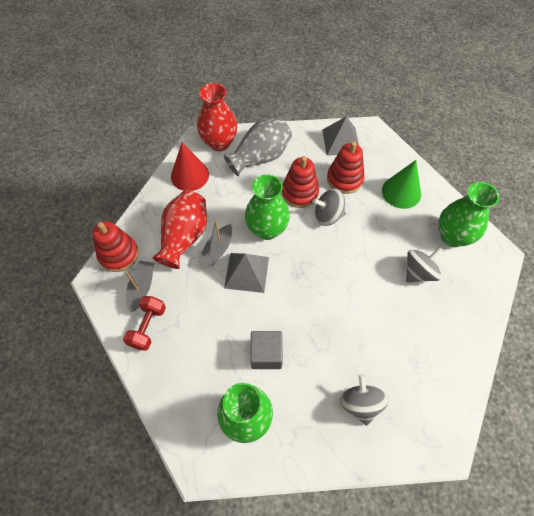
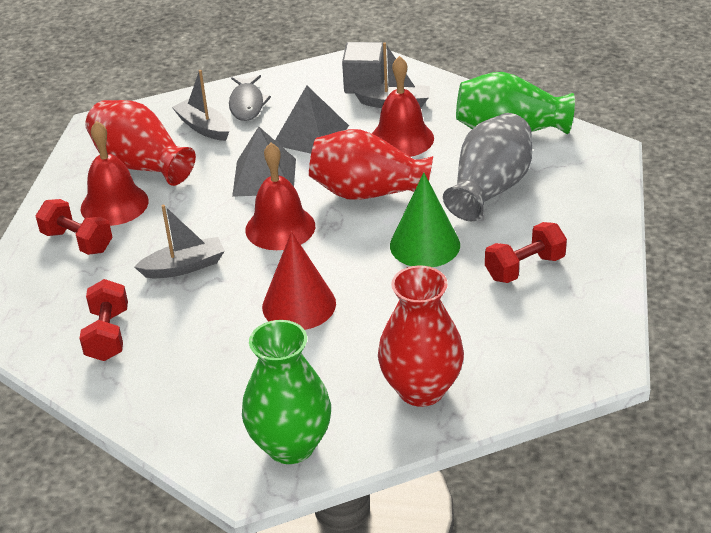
green vase: [217,383,273,443] [245,174,290,240] [438,182,499,247] = 3 -> [242,320,331,464] [456,72,575,134] = 2
grey boat: [125,261,154,312] [198,220,232,268] = 2 -> [135,205,225,278] [172,70,230,141] [353,42,430,108] = 3
grey fish: none = 0 -> [229,75,271,121] = 1
grey spinning top: [313,189,346,226] [340,374,389,426] [406,247,443,283] = 3 -> none = 0
red bell: none = 0 -> [81,121,149,226] [245,143,315,250] [372,56,434,157] = 3
red dumbbell: [123,296,166,351] = 1 -> [36,199,112,255] [79,279,128,361] [485,222,567,283] = 3
red stacking toy: [92,221,139,272] [282,156,319,208] [327,142,365,194] = 3 -> none = 0
red vase: [153,190,207,269] [197,83,237,151] = 2 -> [85,100,196,186] [309,129,433,200] [378,265,464,407] = 3

